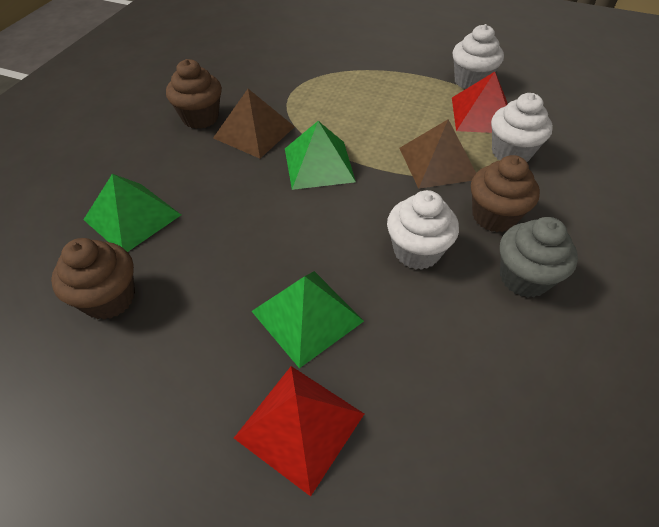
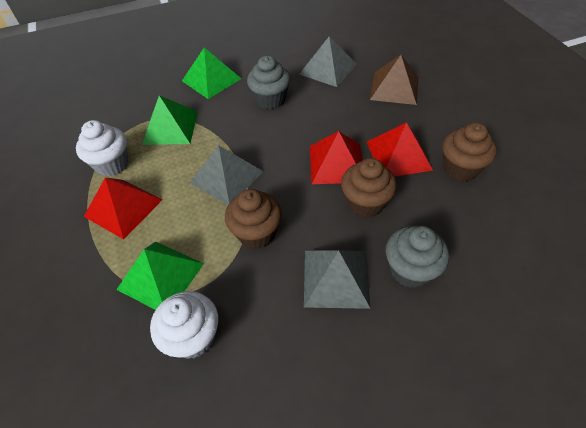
brown pyramid: [213,89,295,158] [399,119,476,189] = 2 -> [370,55,419,105] = 1
grey cupcake: [500,217,578,298] = 1 -> [247,56,291,110] [386,226,449,288] = 2
grey pyramid: none = 0 -> [190,145,263,205] [300,36,357,87] [304,250,371,309] = 3
red pyramid: [234,366,364,496] [452,72,508,133] = 2 -> [84,178,162,240] [310,131,362,184] [367,122,433,177] = 3
white cupcake: [387,190,459,270] [453,24,504,89] [491,93,553,162] = 3 -> [76,120,129,176] [150,291,218,359] = 2

